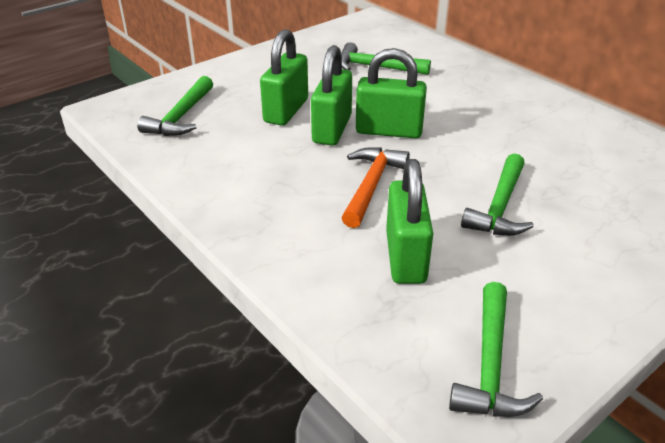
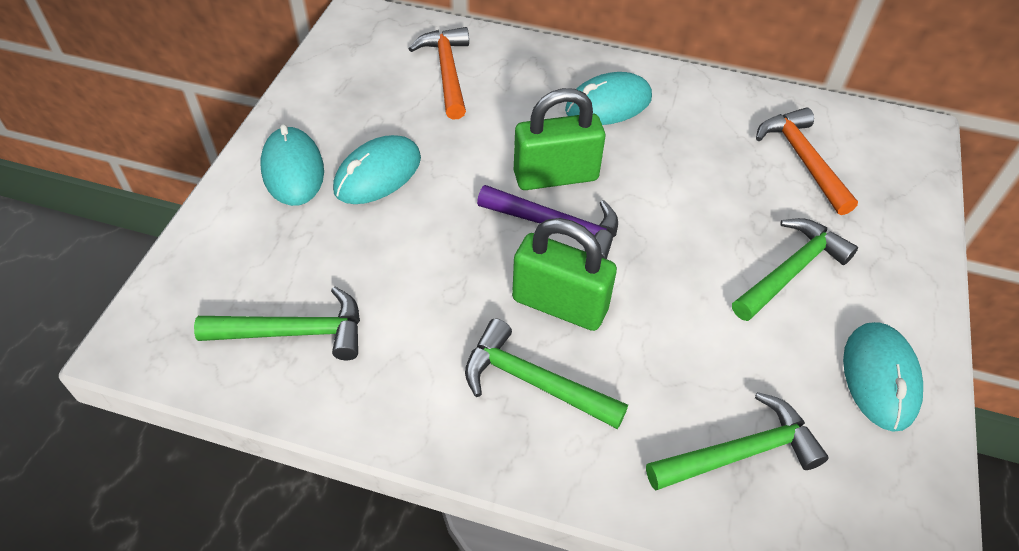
green padlock: [260,29,308,126] [311,45,352,146] [356,48,427,138] [386,159,433,284] = 4 -> [512,218,617,331] [514,88,605,190] = 2
orange hammer: [342,147,410,228] = 1 -> [408,27,469,120] [756,107,858,215] = 2
purple hammer: none = 0 -> [477,185,618,259] = 1
turquoise mouse: none = 0 -> [261,124,324,206] [333,135,421,204] [565,72,652,125] [843,322,923,432] = 4

